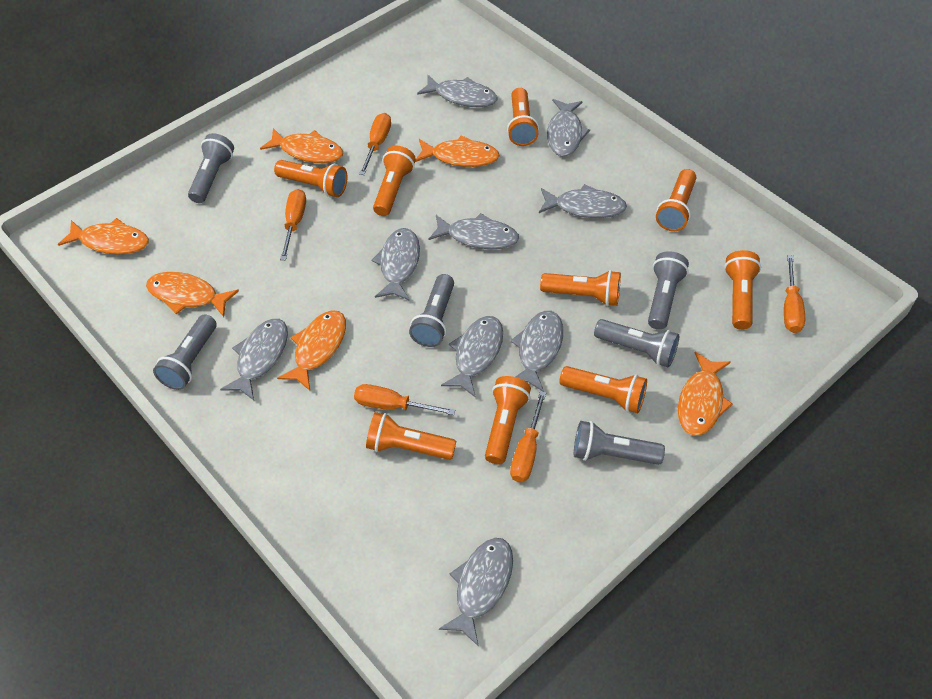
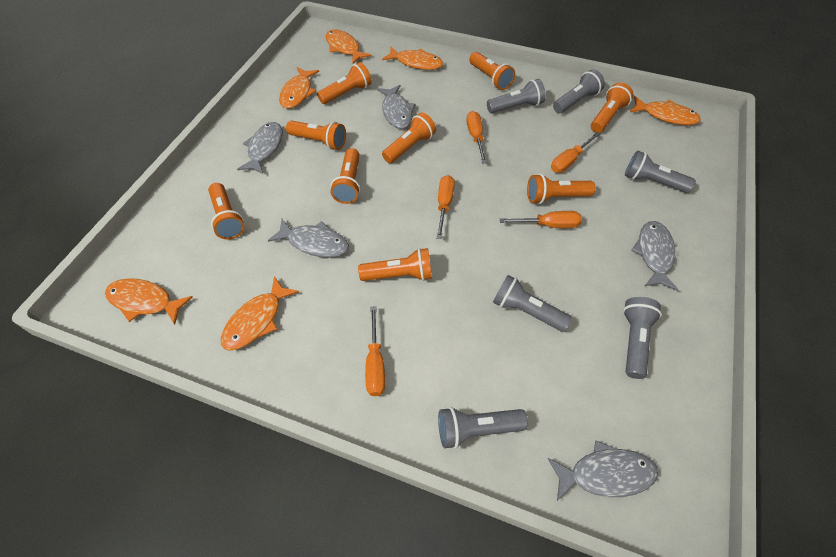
grey fish: [220,319,288,400] [371,228,420,301] [417,74,497,107] [429,213,519,249] [439,538,513,647] [441,316,503,398] [510,311,563,392] [539,184,627,218] [547,99,590,156] = 9 -> [237,122,283,174] [268,219,349,258] [377,85,416,129] [547,440,658,501] [631,221,678,291] = 5

